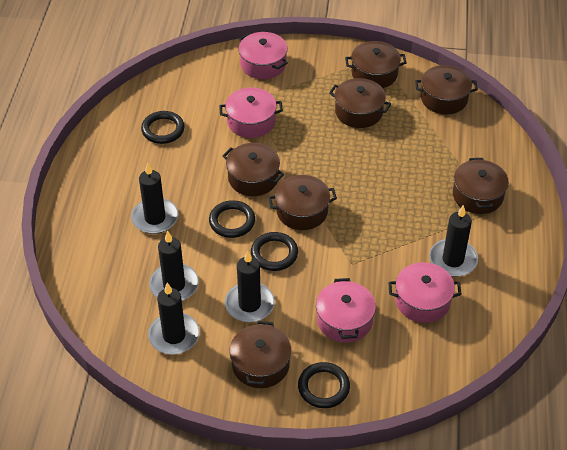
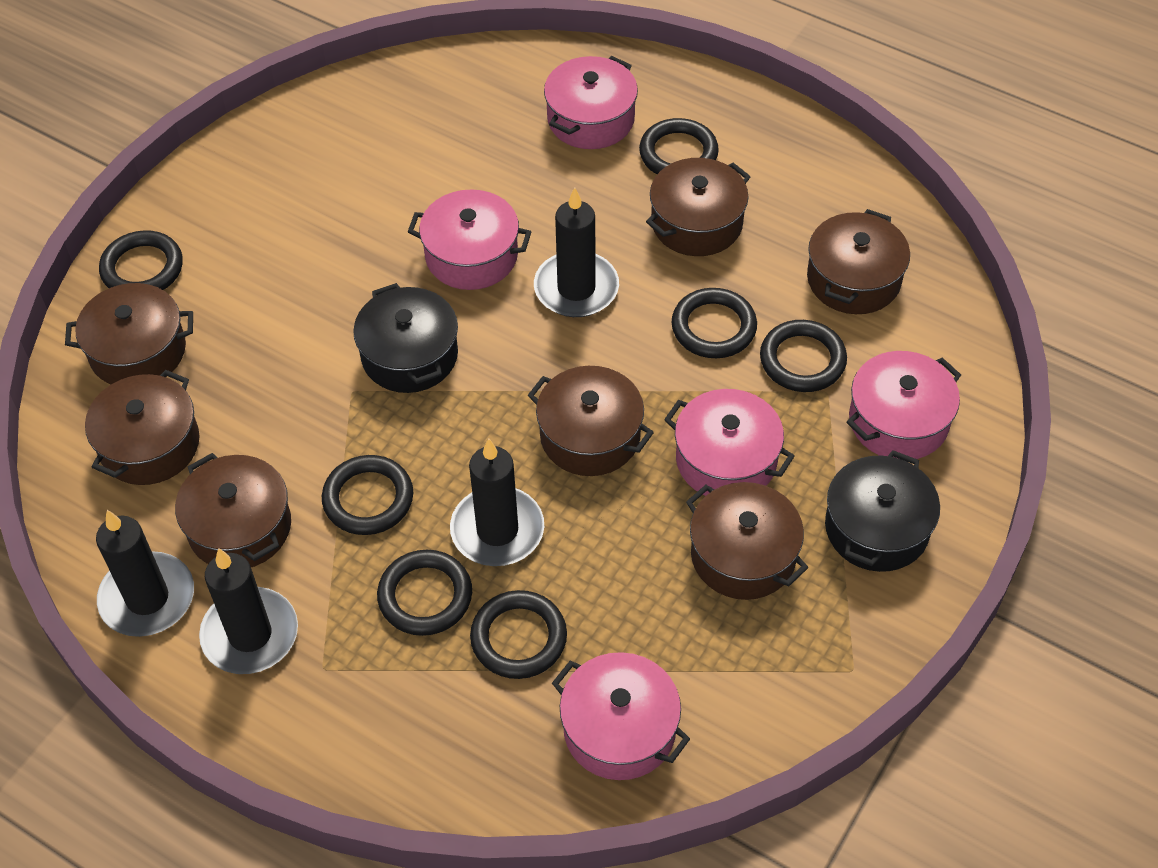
black candle: [131,163,178,234] [148,283,200,354] [149,231,199,301] [225,251,275,322] [429,205,478,277] = 5 -> [96,510,194,637] [199,548,298,674] [450,438,544,566] [534,187,619,317] = 4
black pot: none = 0 -> [353,283,458,393] [825,450,940,572] = 2
black ring: [141,111,185,144] [209,200,255,238] [251,232,298,271] [298,362,350,408] = 4 -> [99,230,183,290] [322,455,413,535] [377,550,472,636] [470,590,567,679] [639,118,719,174] [672,288,757,358] [760,320,847,392] = 7
pink pot: [219,88,283,138] [239,32,288,79] [316,278,376,343] [388,262,462,323] = 4 -> [408,189,531,290] [544,56,638,149] [552,652,690,780] [664,389,794,496] [847,351,961,459] = 5

